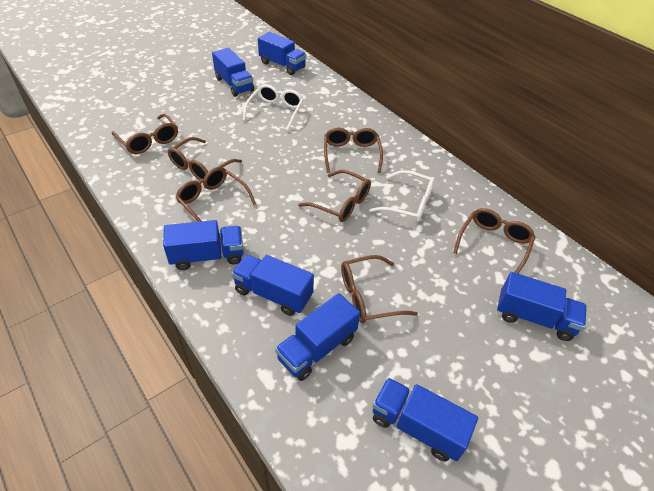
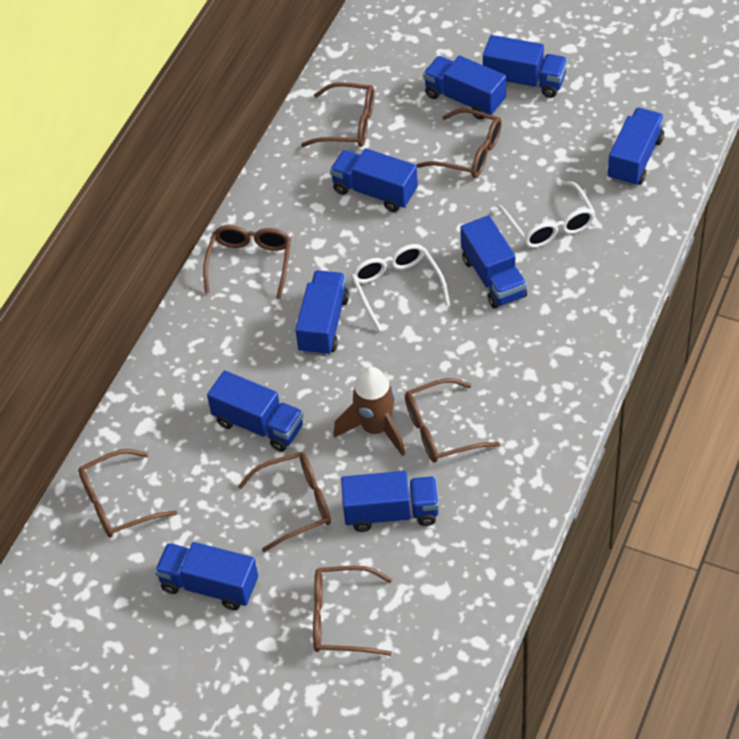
blue truck: [163,220,243,270] [212,48,254,97] [231,254,314,316] [258,32,307,75] [275,293,360,381] [372,378,478,461] [497,272,587,341] = 7 -> [155,542,258,610] [207,370,304,452] [295,270,349,356] [330,148,418,212] [341,471,439,532] [423,56,506,119] [460,215,527,309] [483,35,567,98] [608,108,664,187] = 9
brown rocket: none = 0 -> [333,367,405,456] = 1

